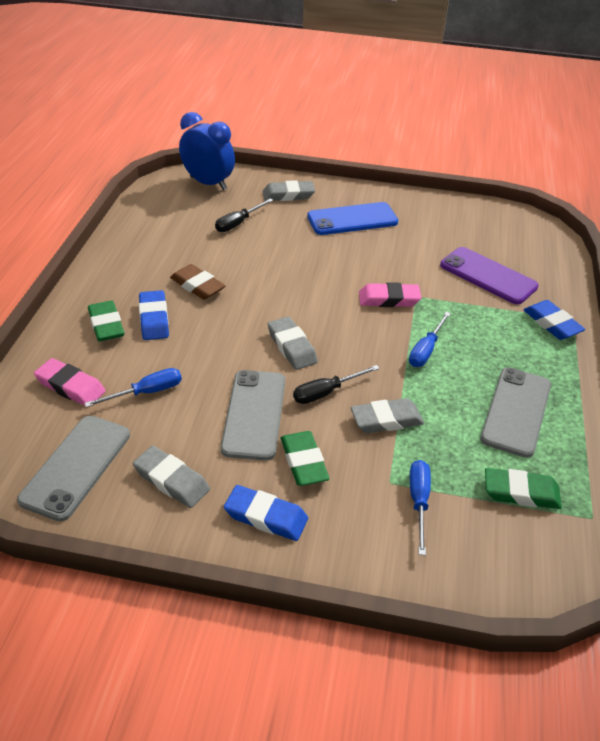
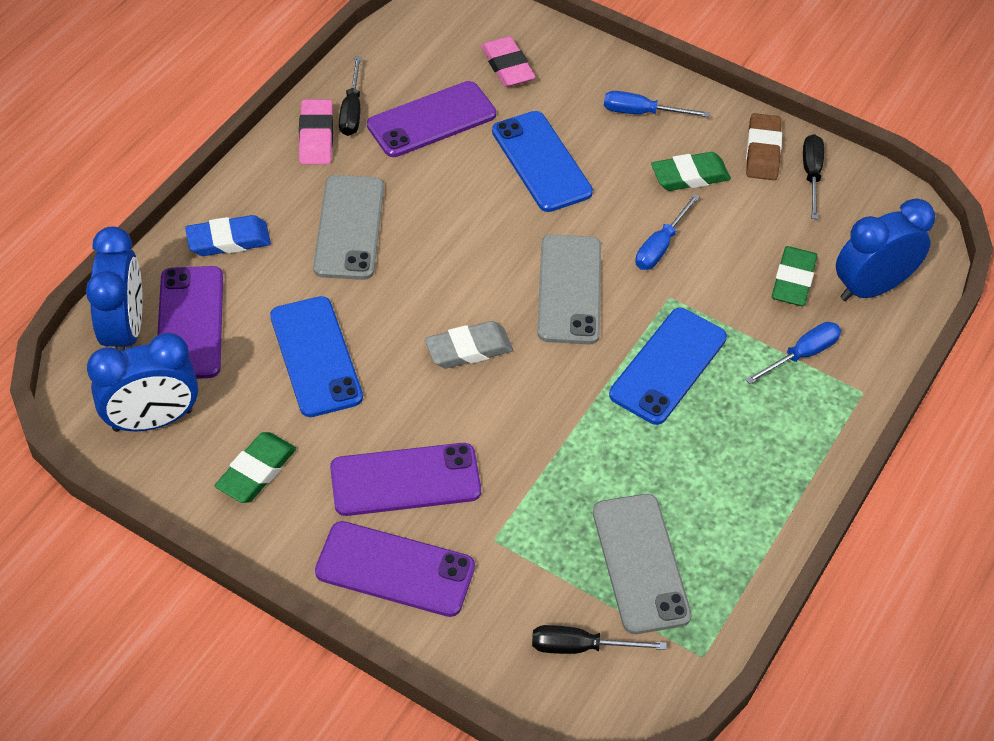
black screwdriver: [215,198,273,232] [293,365,380,404] = 2 -> [339,56,361,136] [532,625,667,654] [803,134,824,219] = 3
blue clock: [179,112,235,190] = 1 -> [86,227,143,351] [87,333,198,432] [836,198,935,301] = 3
blue eraser: [139,290,169,340] [224,485,308,541] [524,300,585,340] = 3 -> [185,215,271,256] = 1
blue phone: [307,202,398,235] = 1 -> [270,296,363,417] [492,111,593,212] [609,308,727,425] = 3
grey eraser: [133,446,210,508] [263,180,315,201] [268,317,318,370] [351,398,424,433] = 4 -> [425,321,513,368] = 1
purple phone: [440,247,539,304] = 1 -> [157,266,223,379] [315,521,475,617] [330,443,481,516] [367,81,496,157] = 4

